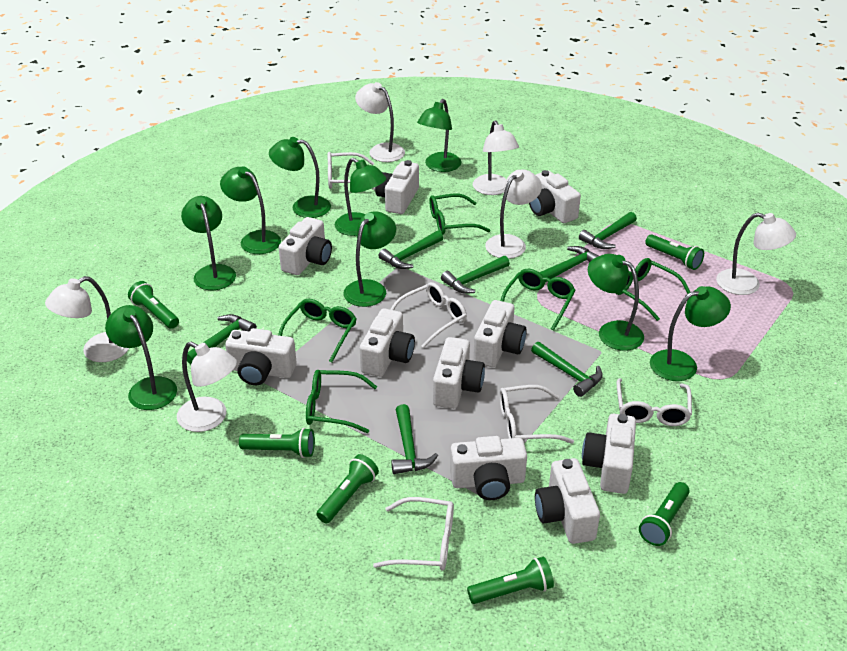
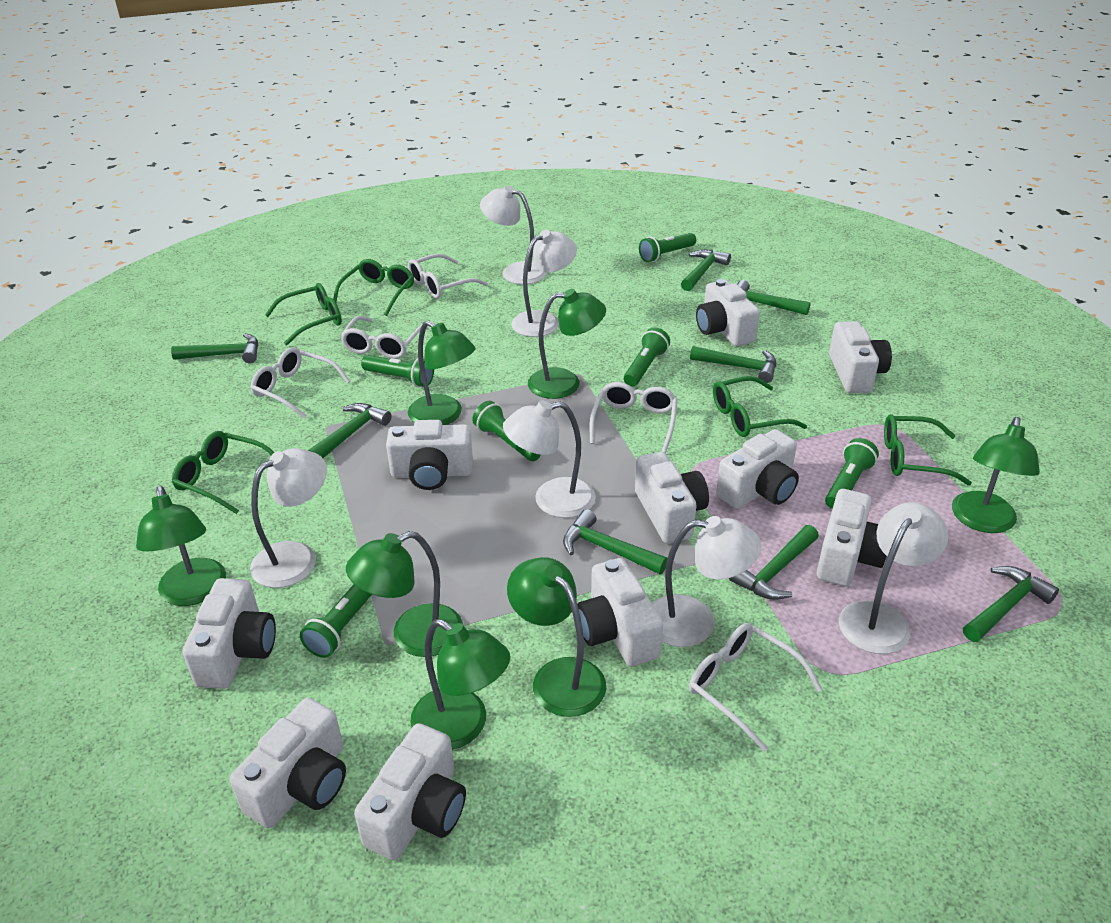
green hammer: [187,314,257,364] [378,231,443,269] [391,404,438,474] [441,256,510,294] [531,342,603,397] [539,246,599,282] [579,212,637,249] = 7 -> [171,333,258,364] [307,403,391,458] [563,509,668,574] [681,249,731,291] [690,346,776,383] [729,525,819,600] [737,280,811,315] [963,566,1059,642] = 8
green lamp: [105,305,177,410] [181,196,236,290] [220,166,281,254] [269,137,331,218] [335,158,387,236] [343,211,396,307] [417,99,461,172] [588,254,644,351] [650,286,731,381] = 9 -> [136,486,226,606] [346,531,463,657] [408,320,476,425] [410,619,510,750] [507,557,606,717] [528,289,606,399] [952,417,1040,533] = 7

